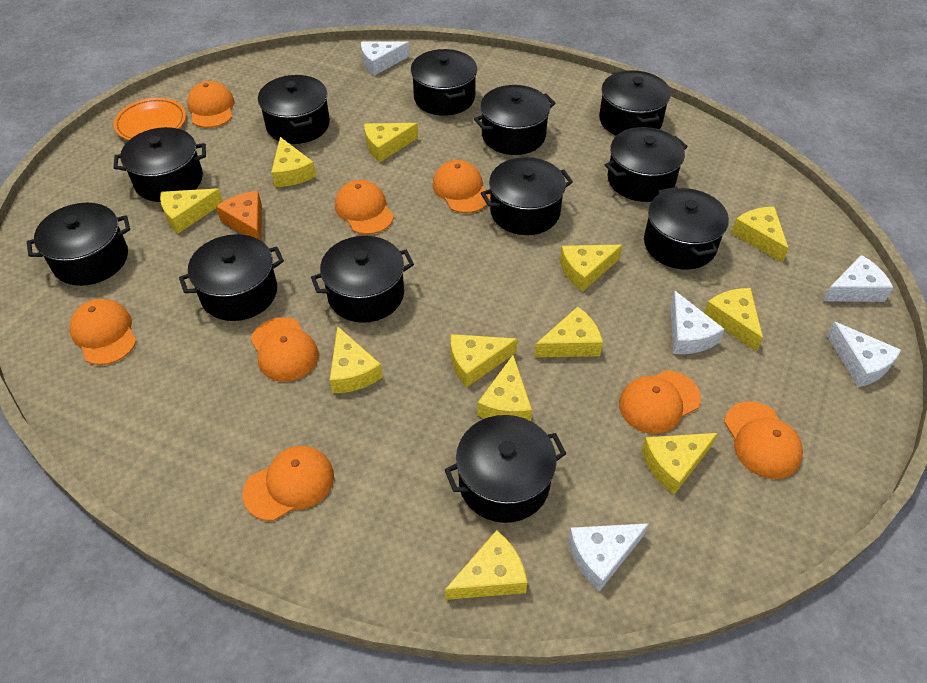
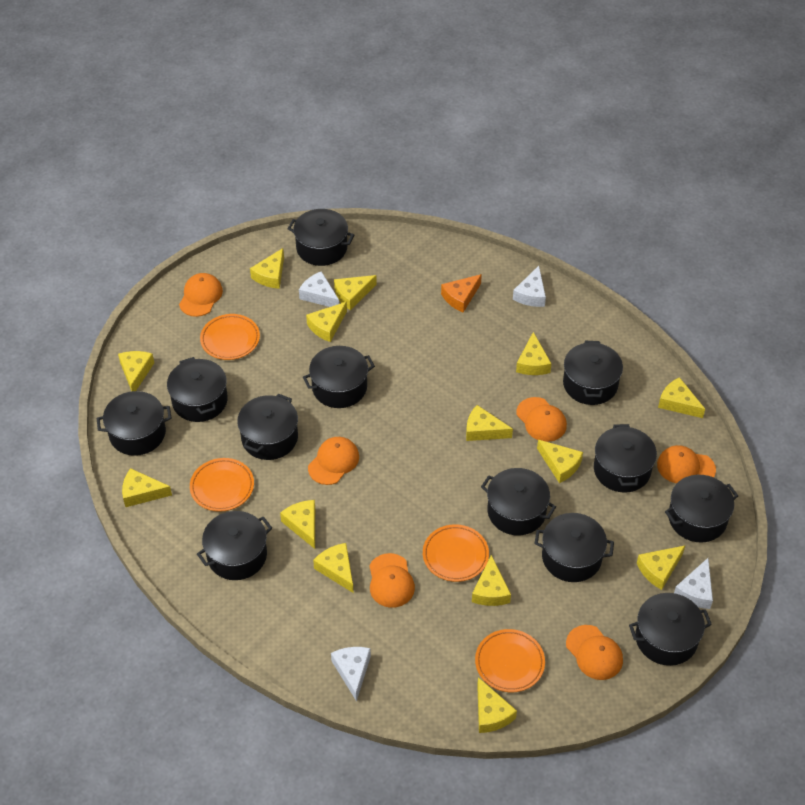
orange cap: [69,299,137,365] [187,81,234,128] [243,446,334,521] [251,317,319,382] [335,180,394,235] [433,160,491,213] [619,370,701,434] [724,401,803,479] = 8 -> [179,273,223,317] [308,437,359,485] [369,553,415,608] [516,397,567,442] [566,625,623,680] [657,445,716,483] = 6
orange plate: [113,98,186,140] = 1 -> [190,458,254,512] [200,314,260,360] [423,524,489,582] [475,629,545,692] = 4
white cheese: [361,41,410,76] [568,523,649,591] [670,291,724,354] [823,255,894,302] [827,322,901,387] = 5 -> [299,271,339,307] [331,647,371,702] [513,266,546,307] [674,558,713,609] = 4
yellow cheese: [160,188,223,233] [271,137,316,187] [330,326,383,393] [364,123,418,162] [445,530,528,600] [451,334,518,387] [477,355,532,421] [534,307,603,357] [560,245,623,292] [642,433,718,495] [704,288,763,352] [731,207,789,262] = 12 -> [118,351,154,391] [122,468,172,507] [250,248,284,289] [280,500,315,549] [306,302,347,342] [313,543,354,593] [334,275,377,310] [466,405,513,441] [472,555,511,606] [477,677,517,733] [516,332,552,375] [537,440,583,483] [637,546,685,590] [658,377,705,418] = 14

